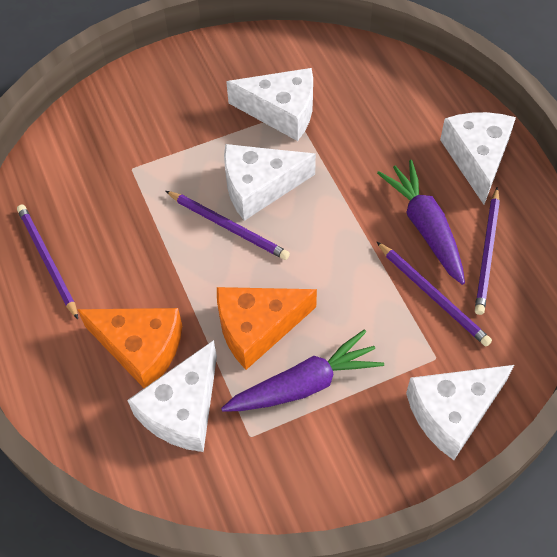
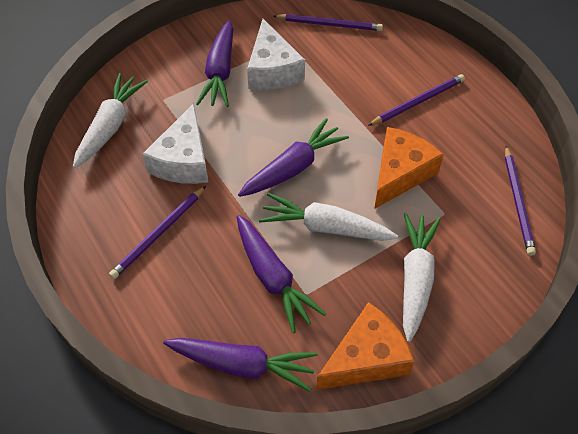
purple carrot: [221,329,384,412] [377,160,465,285] = 2 -> [163,338,318,392] [196,20,233,107] [237,215,326,333] [238,118,349,197] = 4
white carrot: none = 0 -> [73,73,148,168] [259,193,398,241] [403,213,440,342] = 3
white cheese: [127,340,217,452] [224,144,316,221] [226,68,313,141] [406,365,514,460] [440,112,516,205] = 5 -> [143,103,208,184] [247,19,305,90] = 2

